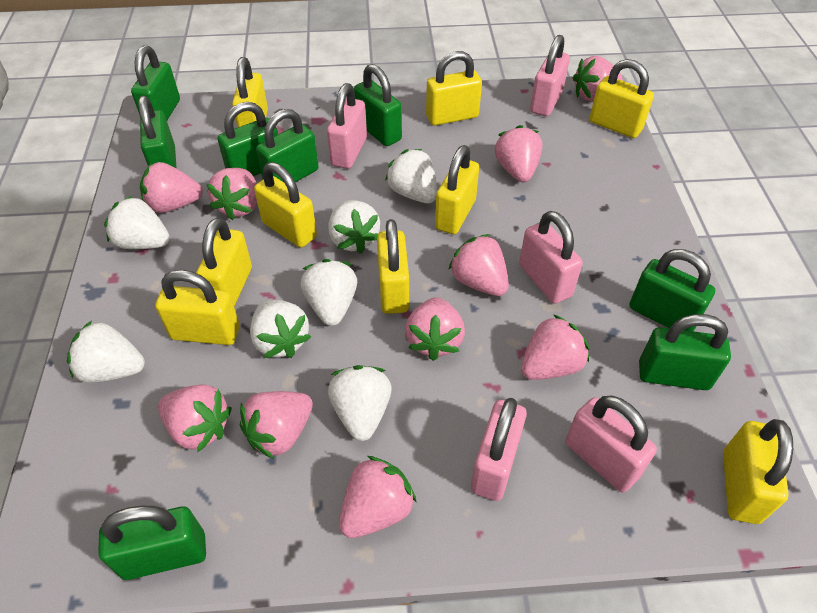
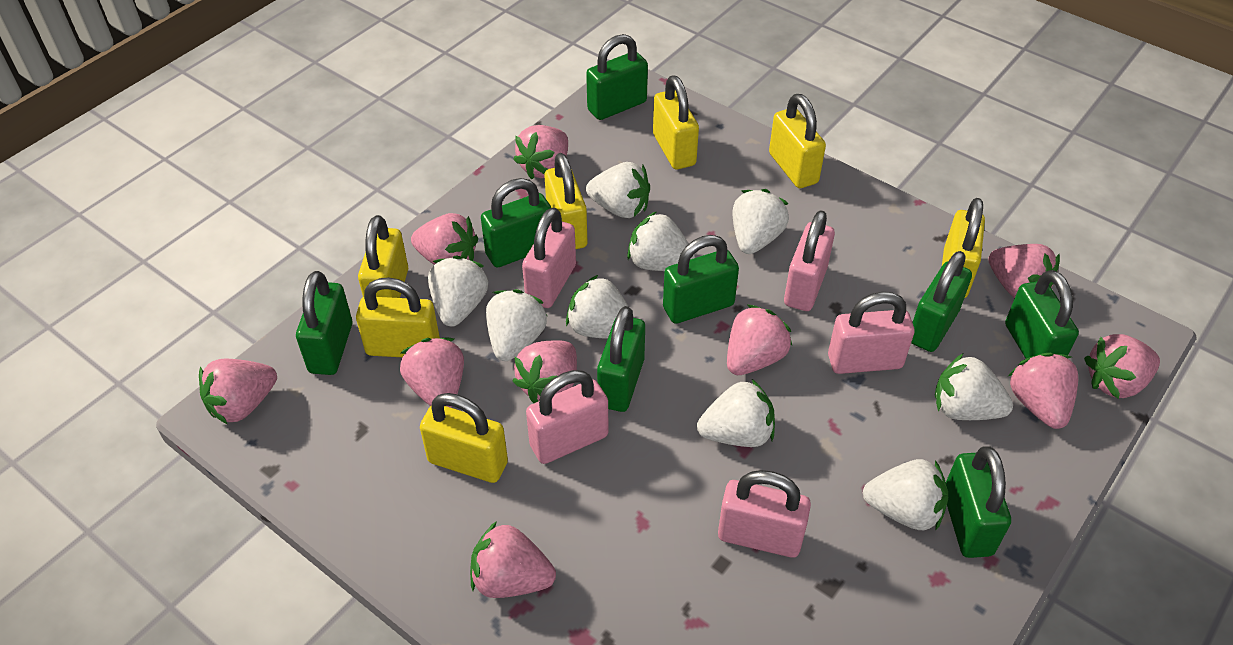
white strawberry: [67,320,145,383] [104,196,170,249] [250,300,311,358] [301,259,357,326] [328,365,392,441] [329,200,380,254] [385,149,437,203] = 7 -> [428,256,488,327] [486,289,547,361] [566,275,634,339] [586,162,650,218] [627,211,695,271] [697,379,775,447] [732,189,789,254] [863,459,948,530] [935,354,1013,420] = 9
yellow padlock: [155,270,240,345] [196,217,252,306] [232,57,268,127] [254,162,317,248] [377,219,409,314] [426,51,482,126] [435,145,479,234] [589,59,654,138] [723,419,793,524] = 9 -> [356,277,440,357] [358,215,408,298] [420,393,508,483] [544,153,587,249] [653,75,699,169] [769,94,826,188] [942,198,985,298] = 7

